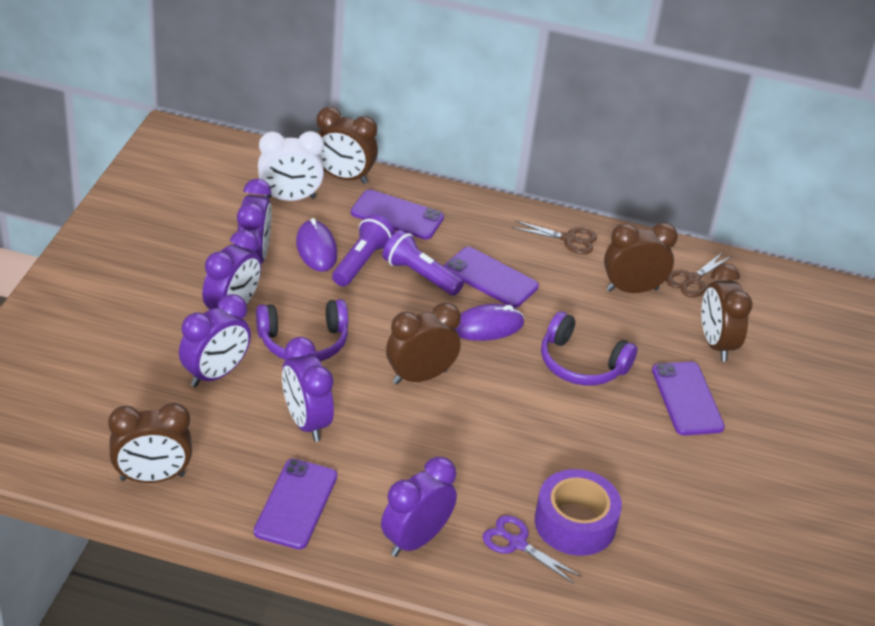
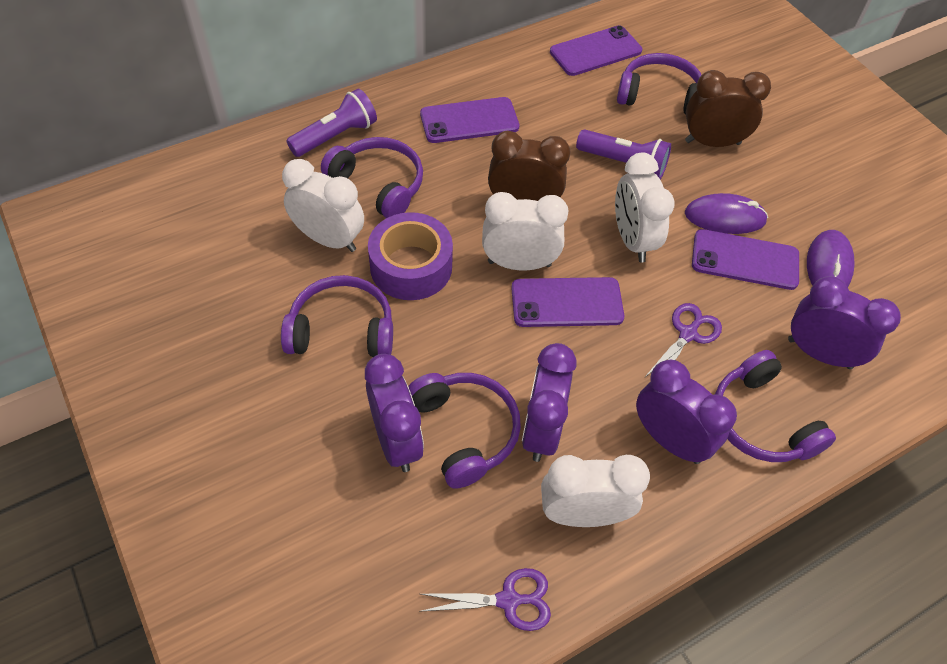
brown clock: [108,403,192,483] [316,107,378,184] [386,302,461,384] [604,223,678,293] [701,264,752,362] = 5 -> [488,131,570,201] [685,70,771,147] = 2
brown scissors: [512,221,597,254] [666,252,732,297] = 2 -> none = 0
purple clock: [179,294,251,387] [202,230,261,310] [237,179,272,264] [282,337,334,442] [381,457,457,557] = 5 -> [365,354,424,472] [522,343,576,462] [636,360,737,464] [788,276,901,369] = 4
purple headphones: [256,299,348,362] [541,311,637,386] = 2 -> [281,275,393,357] [321,137,423,218] [408,373,521,489] [617,53,701,115] [715,350,836,462] = 5
purple scissors: [482,515,581,584] = 1 -> [419,568,551,631] [644,303,722,378] = 2
white clock: [258,131,324,201] = 1 -> [282,159,364,252] [482,192,569,270] [541,455,650,527] [615,153,674,262] = 4

